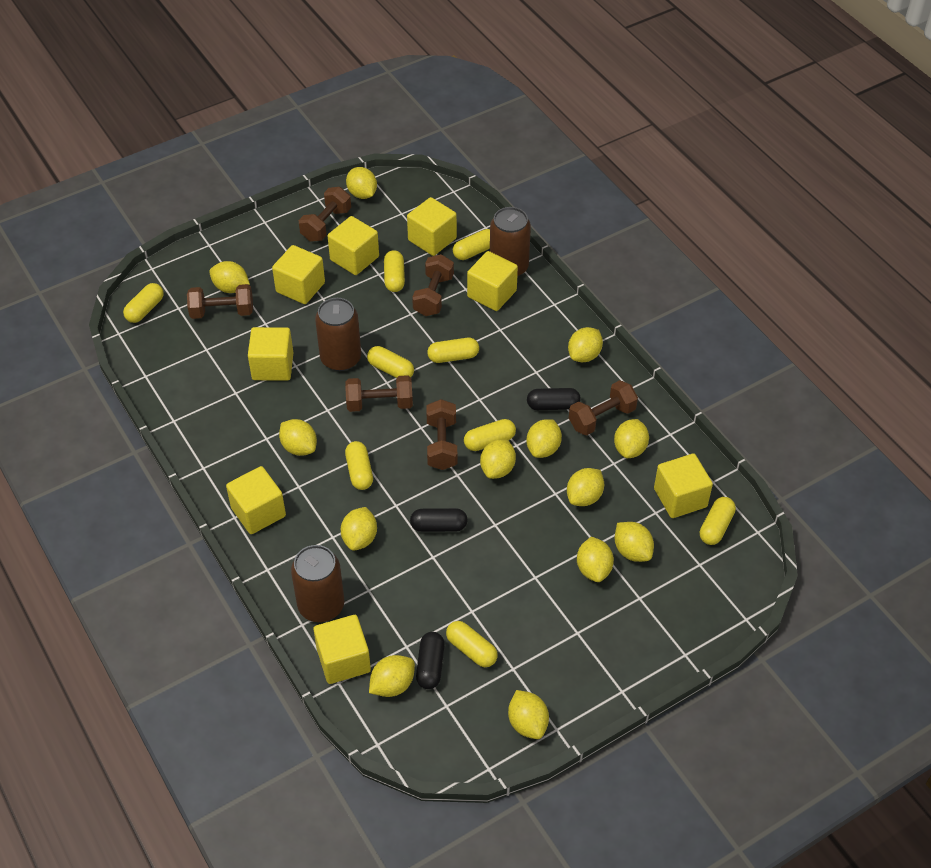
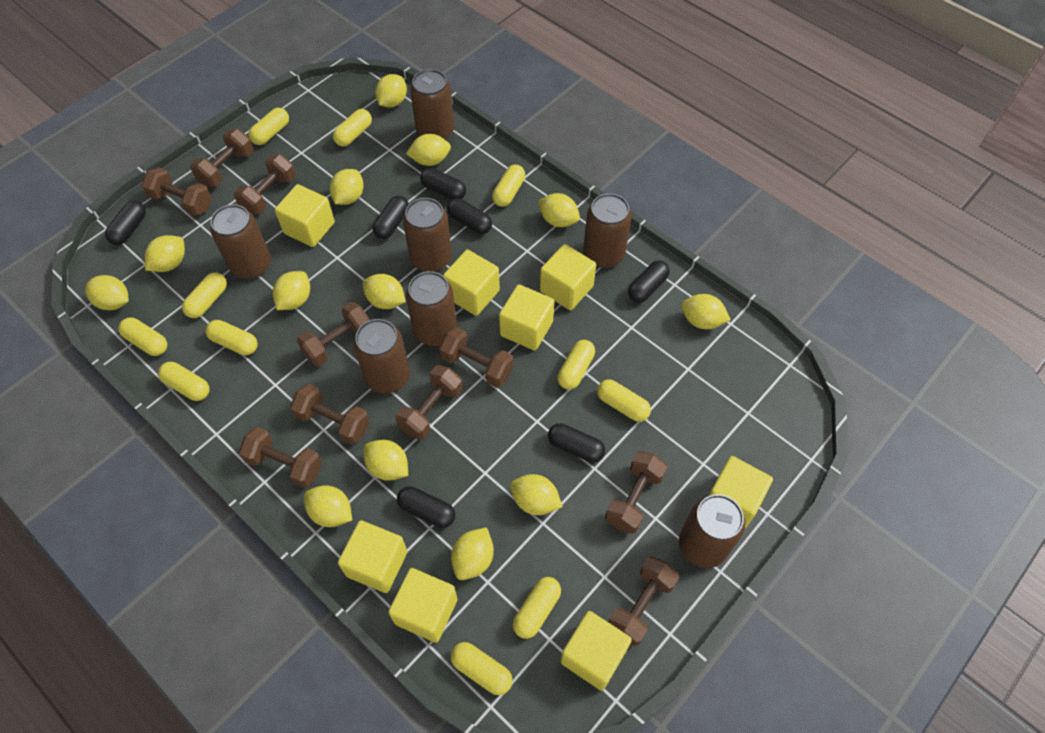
black capsule: [410,508,468,532] [416,632,445,689] [527,388,581,410] = 3 -> [105,201,146,245] [373,196,409,239] [397,486,455,528] [420,168,466,199] [447,198,492,234] [548,423,605,462] [628,260,670,303] = 7
brown can: [291,545,344,622] [315,298,361,371] [490,207,531,277] = 3 -> [210,204,271,279] [353,319,410,394] [403,198,452,272] [406,271,457,346] [410,69,454,140] [583,193,632,268] [679,494,745,568] = 7
brown dumbbell: [187,284,253,319] [299,187,351,242] [345,375,413,412] [412,254,454,316] [426,399,458,470] [569,380,638,436] = 6 -> [142,167,212,216] [190,129,254,187] [234,155,296,214] [239,427,322,488] [290,384,370,445] [297,302,370,366] [396,365,463,440] [439,327,514,387] [605,451,667,534] [608,556,679,646] = 10
yellow capsule: [123,283,164,323] [345,441,373,490] [367,346,414,378] [384,250,405,292] [427,338,479,363] [446,621,498,667] [453,229,490,260] [464,419,516,451] [700,497,736,545] = 9 -> [118,318,167,356] [158,362,209,401] [182,272,227,318] [206,320,258,355] [248,108,289,145] [333,109,372,147] [450,642,513,695] [492,165,525,207] [513,577,561,639] [557,340,595,390] [597,379,651,422] = 11

